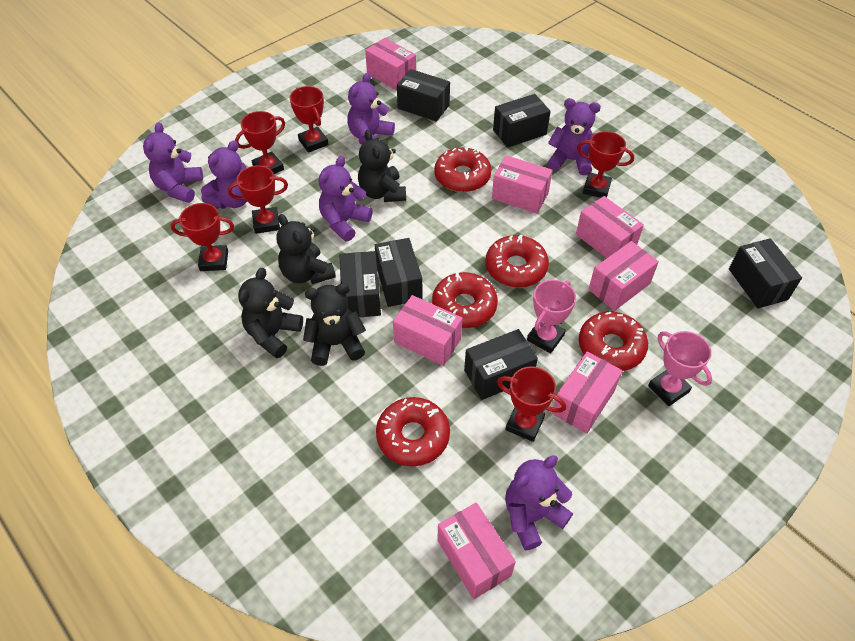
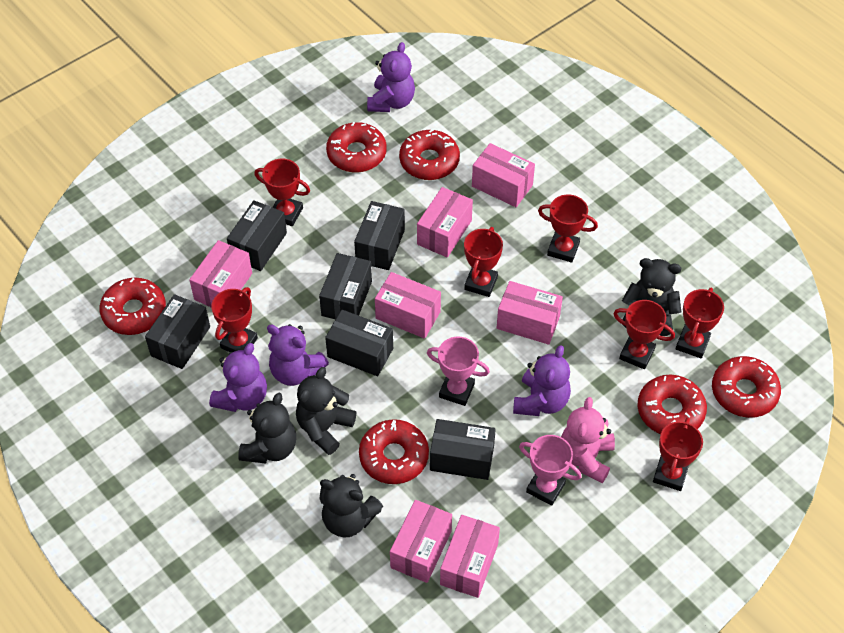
pink teddy bear: none = 0 -> [561,397,615,483] = 1
purple teddy bear: [143,122,203,203] [201,140,247,209] [319,156,373,241] [347,73,395,145] [505,456,573,551] [548,98,601,175] = 6 -> [209,343,267,412] [267,324,329,386] [367,42,415,112] [513,345,571,416] = 4
red donut: [376,397,450,466] [432,272,498,328] [434,147,492,192] [486,234,549,288] [579,312,648,371] = 5 -> [100,278,166,335] [326,122,387,172] [359,419,429,484] [399,129,460,180] [638,375,707,434] [712,356,781,418] = 6
red trophy: [170,203,234,271] [228,165,288,234] [235,111,285,174] [289,86,329,153] [497,366,566,442] [577,131,634,198] = 6 -> [211,287,258,352] [255,159,310,226] [464,227,503,297] [538,195,598,263] [613,300,675,369] [653,418,703,491] [676,288,724,359] = 7

